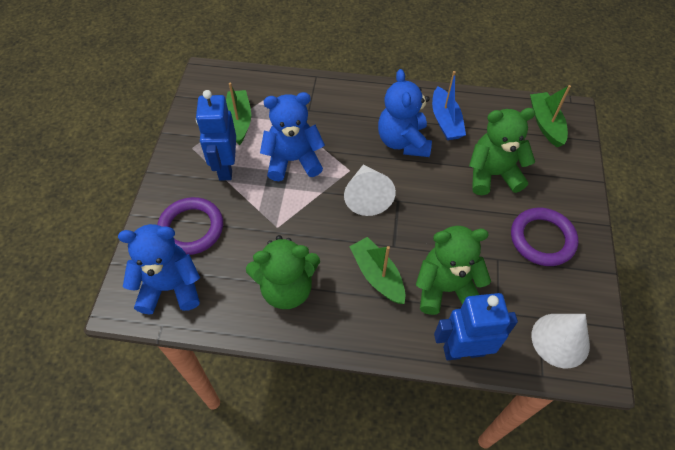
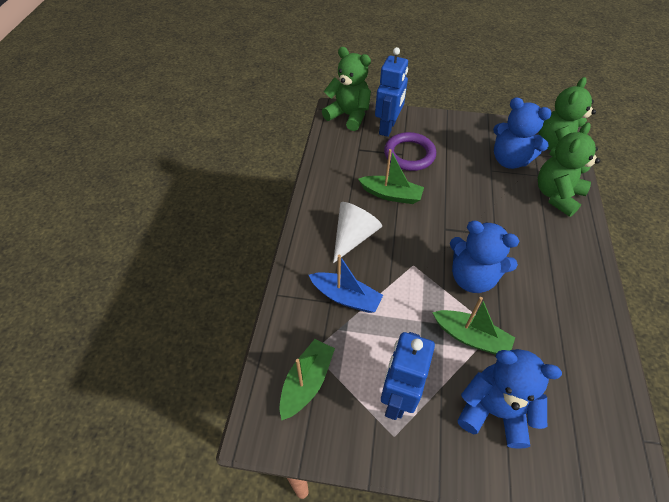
purple ring: [157,197,223,255] [511,208,578,266] = 2 -> [384,132,436,171] = 1
white cone: [344,165,396,216] [531,314,590,368] = 2 -> [333,202,382,263] = 1

